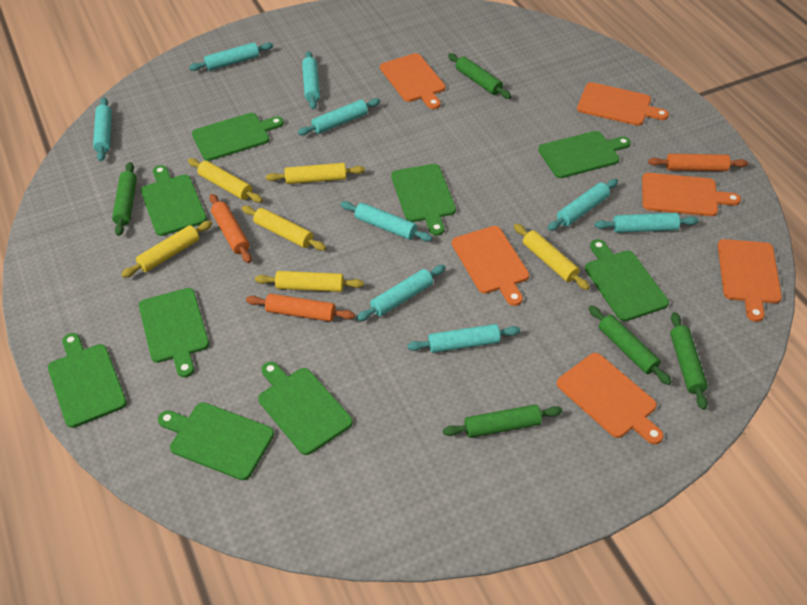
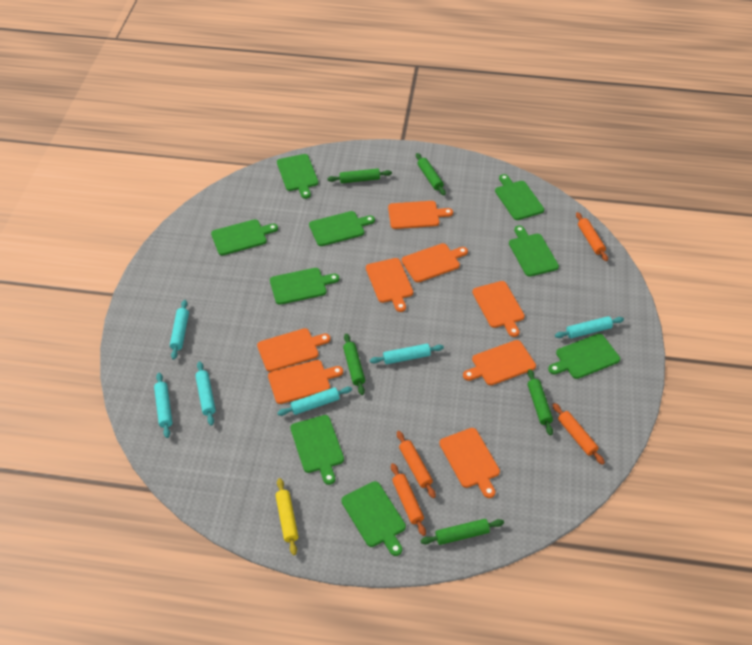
orange cutting board: [380,53,445,109] [452,226,529,306] [557,353,664,444] [577,82,669,126] [642,173,741,216] [718,239,782,322] = 6 -> [257,328,331,372] [268,360,343,404] [366,258,413,312] [388,201,453,229] [401,243,468,282] [439,428,500,498] [463,340,536,385] [472,281,525,337] = 8
orange rolling pin: [209,194,252,263] [246,294,355,322] [648,154,748,171] = 3 -> [391,463,426,536] [397,431,436,498] [553,403,605,465] [576,212,608,261] = 4
turquoise rolling pin: [93,98,112,161] [189,42,273,71] [298,98,380,135] [302,51,320,109] [340,201,432,241] [356,265,446,321] [407,324,520,353] [548,179,618,231] [594,213,698,233] = 9 -> [154,372,172,438] [170,300,189,360] [195,361,216,426] [277,387,352,416] [370,344,444,364] [555,316,624,338] = 6
yellow rolling pin: [121,221,212,278] [188,158,263,203] [242,206,326,251] [255,271,364,292] [266,163,365,184] [514,224,590,290] = 6 -> [275,478,298,555] = 1

